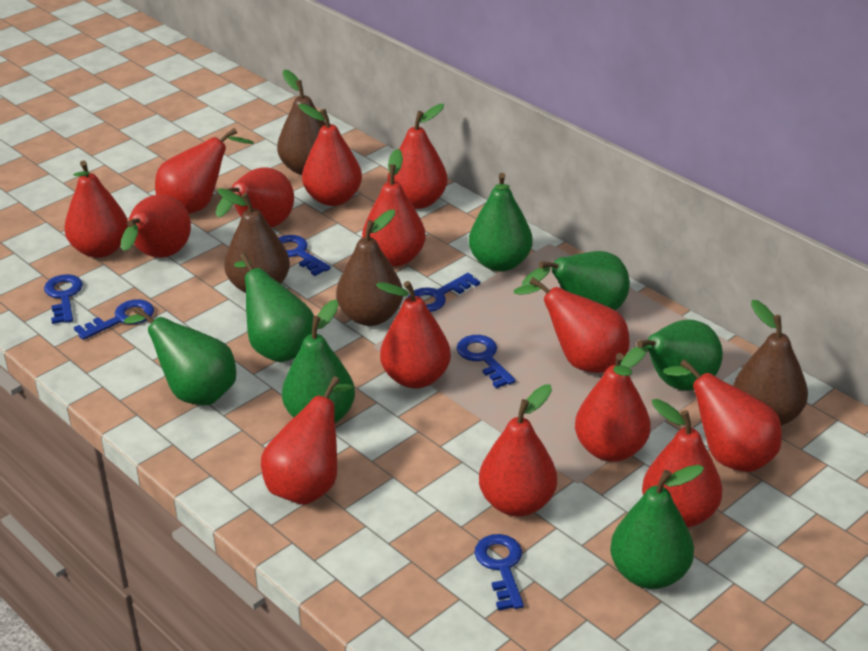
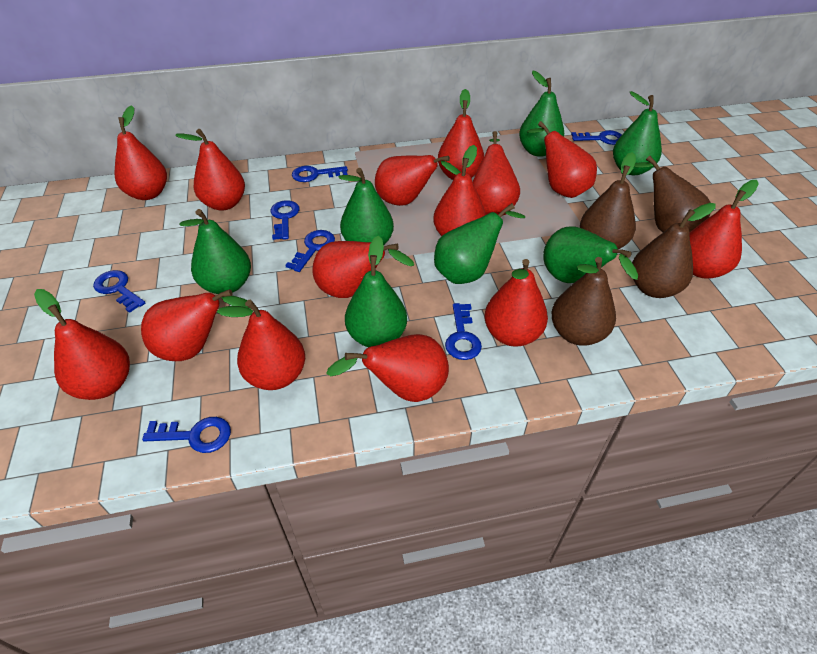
blue key: [44,274,83,324] [74,299,154,340] [278,235,331,276] [408,273,480,312] [457,335,516,388] [474,534,524,611] = 6 -> [93,270,145,313] [142,417,231,453] [271,200,299,240] [285,230,335,272] [292,166,348,182] [445,303,482,360] [571,130,622,145] = 7

